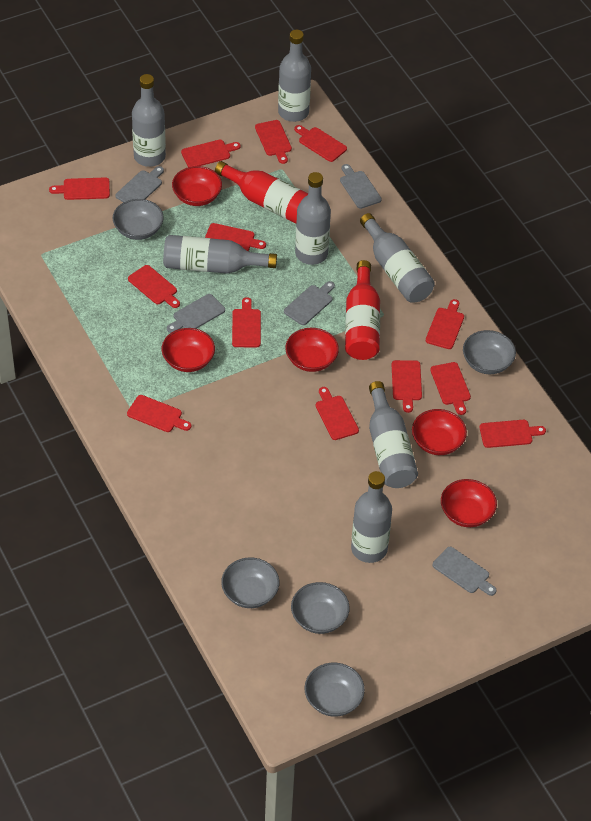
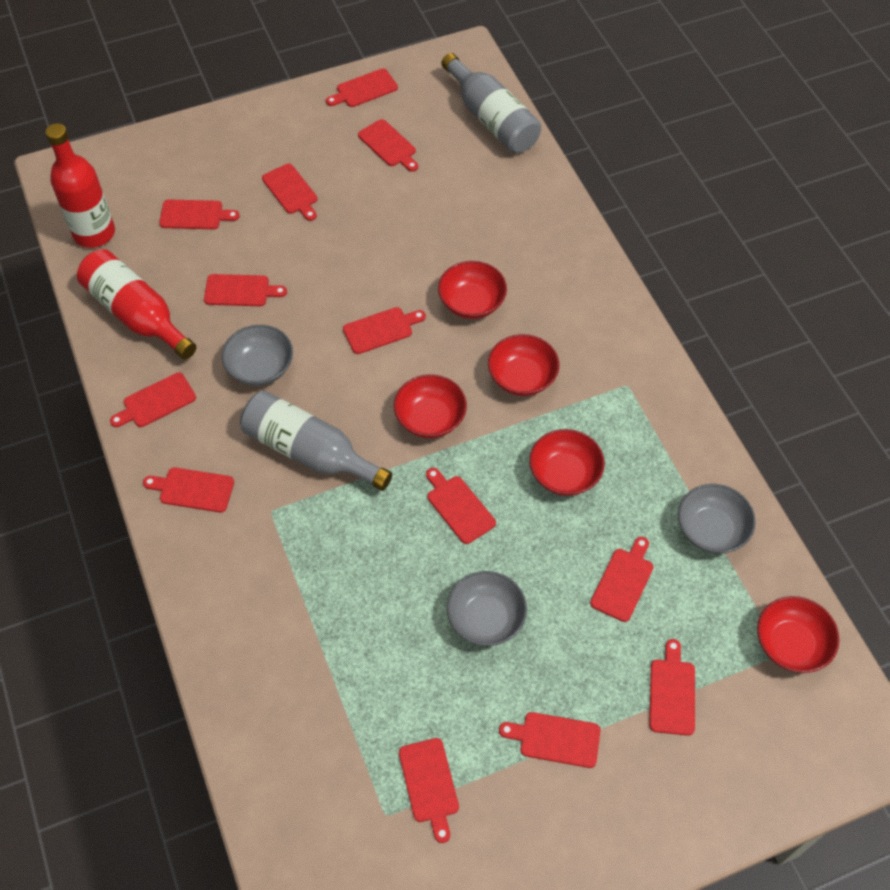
grey bottle: [132,74,166,167] [163,235,277,274] [278,30,311,122] [295,172,331,265] [351,471,392,563] [360,213,435,303] [369,381,418,488] = 7 -> [240,391,392,491] [441,53,541,154] = 2
grey bowl: [113,199,164,240] [221,558,279,608] [291,582,350,634] [305,663,365,717] [463,330,516,374] = 5 -> [222,325,293,386] [447,571,527,646] [678,484,756,553] = 3
grey cutting board: [115,166,164,202] [167,294,225,333] [284,281,335,325] [340,164,382,209] [432,547,497,596] = 5 -> none = 0

